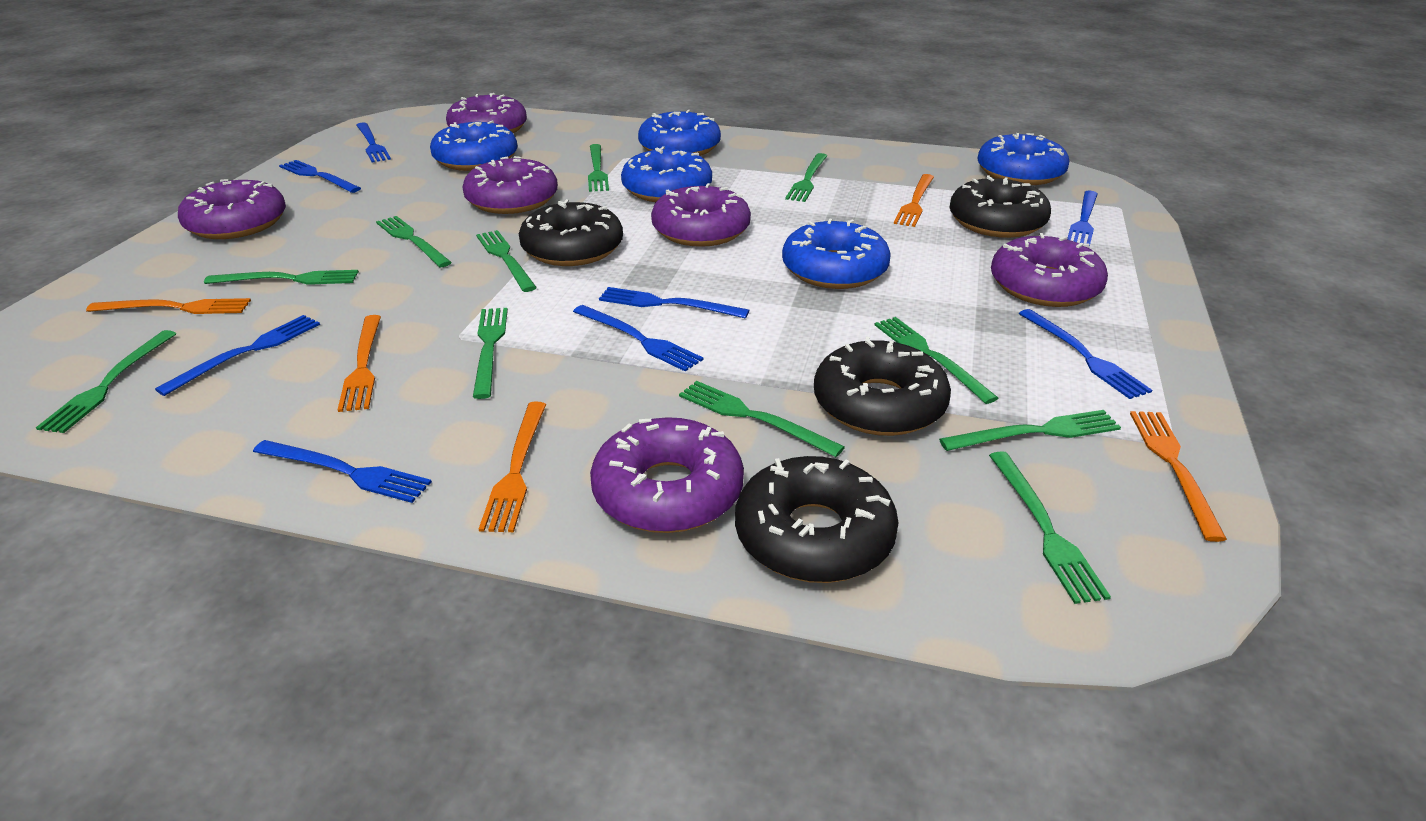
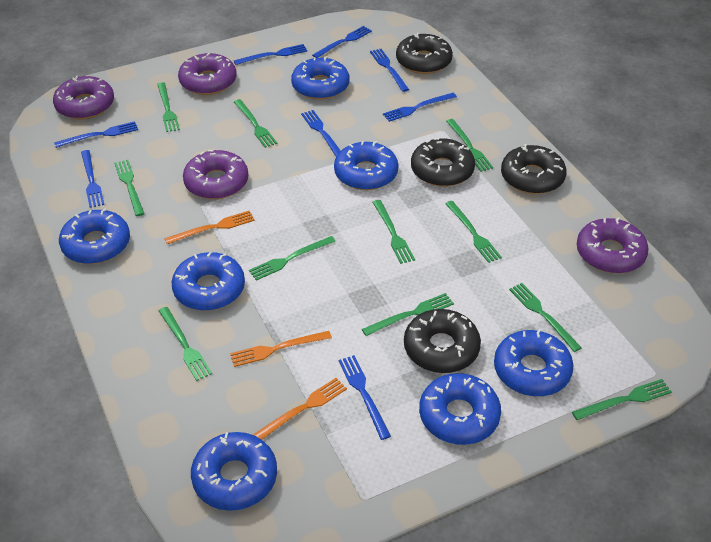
blue donut: [430,121,517,171] [621,146,712,202] [638,110,721,156] [782,219,891,289] [978,133,1069,185] = 5 -> [59,208,130,264] [172,252,245,311] [191,432,277,511] [291,56,349,100] [334,141,398,190] [419,373,501,445] [494,329,573,396] = 7
orange fork: [86,298,251,314] [337,315,381,412] [479,402,546,532] [894,174,934,227] [1130,411,1227,542] = 5 -> [164,211,255,244] [230,331,332,367] [253,378,347,440] = 3
purple donut: [178,179,286,239] [446,93,527,133] [462,156,558,214] [590,417,744,533] [651,183,751,247] [991,233,1108,307] = 6 -> [53,75,114,119] [178,53,237,95] [183,150,248,199] [577,217,649,274] = 4

